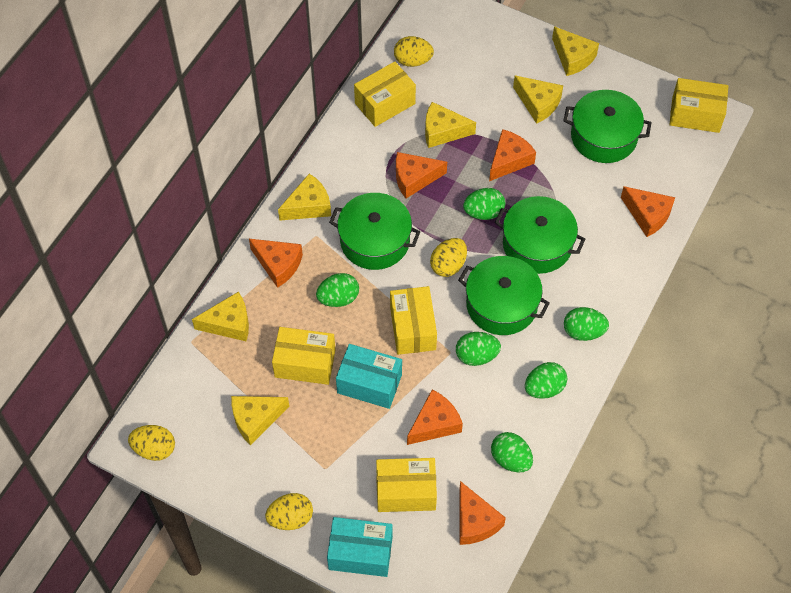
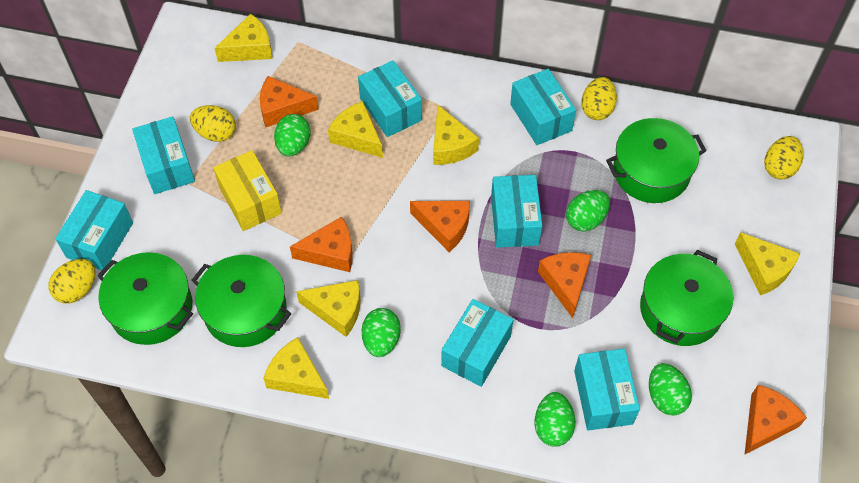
green egg: [316,273,359,307] [456,332,501,366] [463,188,505,220] [491,432,533,472] [525,362,567,399] [564,307,609,341] = 6 -> [274,114,310,156] [362,308,401,357] [535,392,575,447] [566,190,610,231] [649,363,692,415] = 5
orange cheese: [249,239,303,288] [396,152,447,198] [407,390,463,445] [459,481,506,545] [489,129,536,181] [621,186,675,237] = 6 -> [260,76,319,127] [290,217,353,272] [410,201,470,252] [538,252,591,318] [744,385,807,455] = 5
turquoise box: [327,517,393,577] [336,344,402,409] = 2 -> [55,190,133,270] [132,116,195,194] [358,60,422,137] [441,299,513,387] [491,175,542,248] [510,69,576,145] [574,348,640,430] = 7
yellow box: [272,327,335,385] [354,61,416,127] [376,458,437,512] [390,286,437,355] [669,78,728,133] = 5 -> [213,150,282,231] = 1

